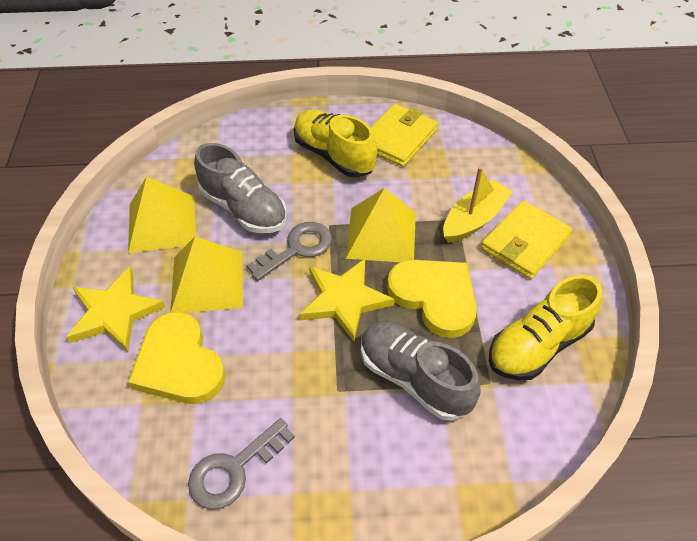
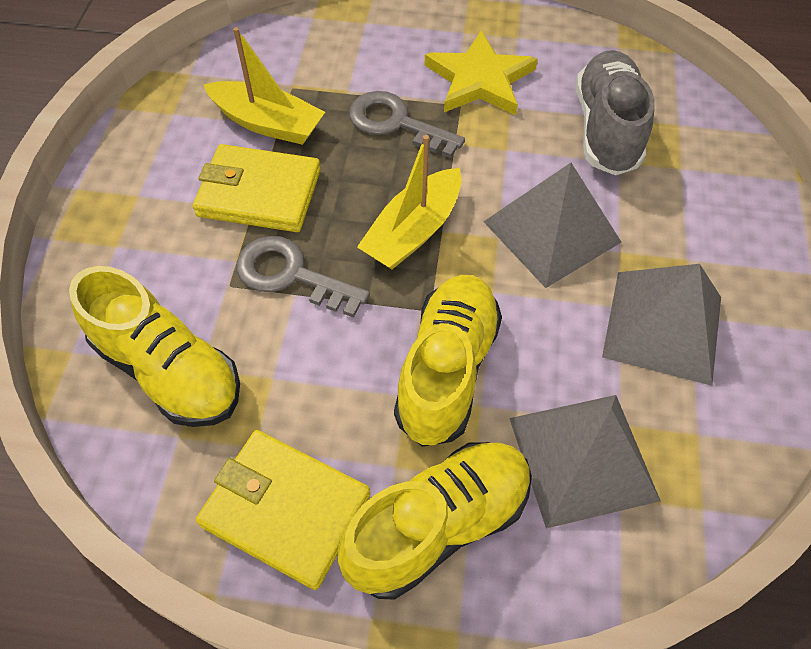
grey pyramid: none = 0 -> [483,163,621,288] [509,395,661,529] [602,264,721,386] = 3
grey shoe: [194,143,287,233] [361,322,481,421] = 2 -> [576,50,655,175] = 1
yellow boat: [443,167,513,243] = 1 -> [203,27,325,145] [357,135,462,270] = 2
yellow heart: [128,312,226,404] [387,260,477,338] = 2 -> none = 0
yellow pyramid: [128,177,196,253] [170,237,243,313] [346,188,416,262] = 3 -> none = 0
yellow shoe: [294,110,377,177] [489,275,602,380] = 2 -> [69,266,240,427] [337,442,532,600] [394,275,502,447] = 3
yellow star: [66,267,165,352] [299,259,395,342] = 2 -> [425,30,538,115] = 1

